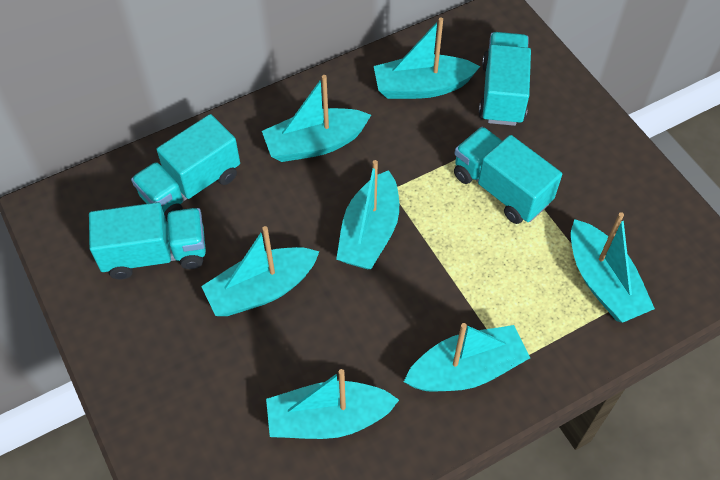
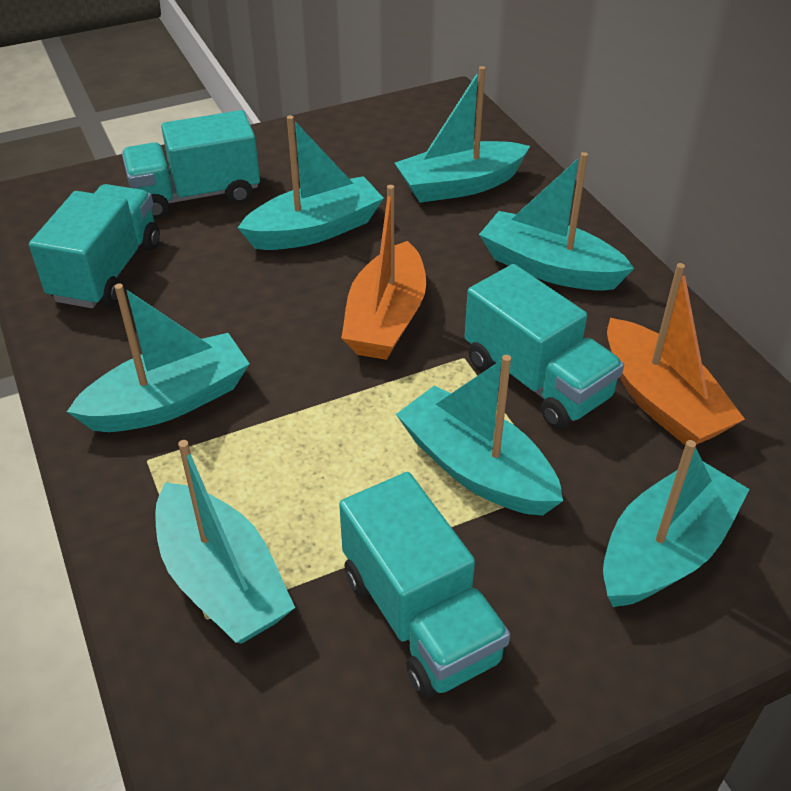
orange boat: none = 0 -> [342,185,426,360] [607,263,745,445] = 2

